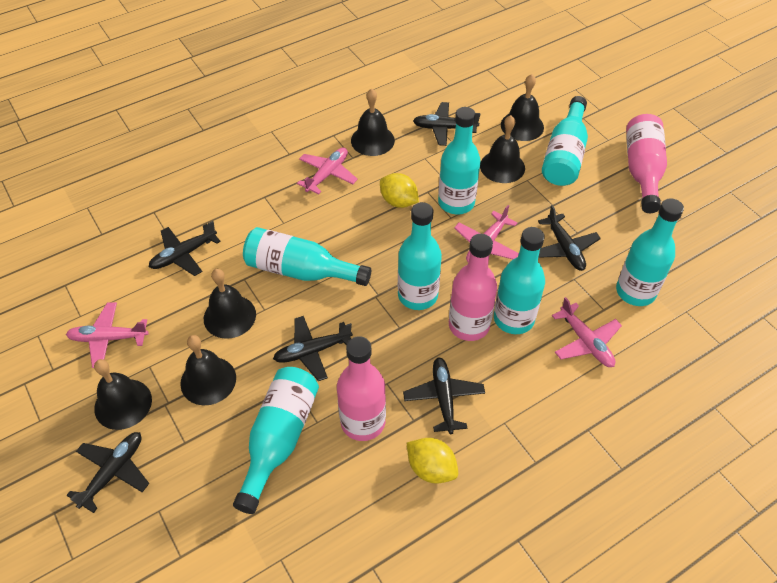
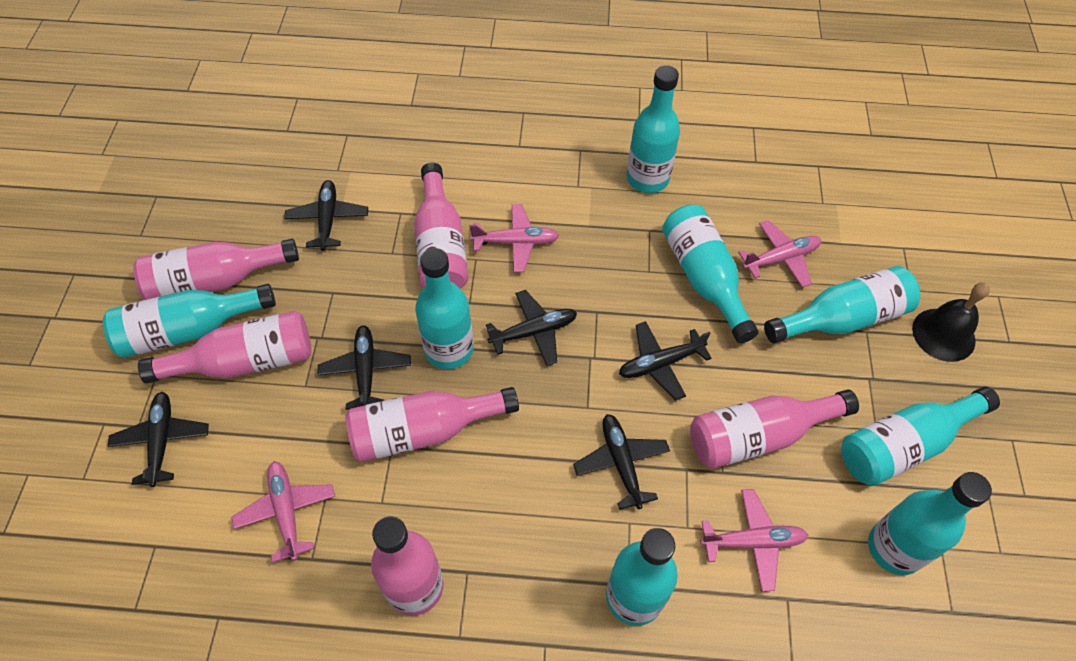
black bell: [94,359,152,430] [180,335,236,405] [204,269,256,339] [351,89,395,156] [480,115,525,183] [501,74,544,141] = 6 -> [912,283,990,362] = 1
pink bottle: [337,336,386,441] [449,234,497,341] [626,114,667,213] = 3 -> [133,239,299,300] [138,311,312,384] [345,387,519,462] [371,516,443,616] [414,162,468,289] [690,389,859,469] = 6
turquoise bottle: [233,367,319,514] [243,227,371,286] [398,202,442,310] [438,107,481,214] [494,227,545,334] [542,96,588,186] [616,198,684,306] = 7 -> [103,284,276,358] [415,248,473,369] [606,528,678,626] [626,65,680,193] [662,205,759,343] [764,266,920,343] [841,387,1000,486] [868,472,992,575] = 8
yellow lemon: [380,173,419,208] [407,438,458,484] = 2 -> none = 0

